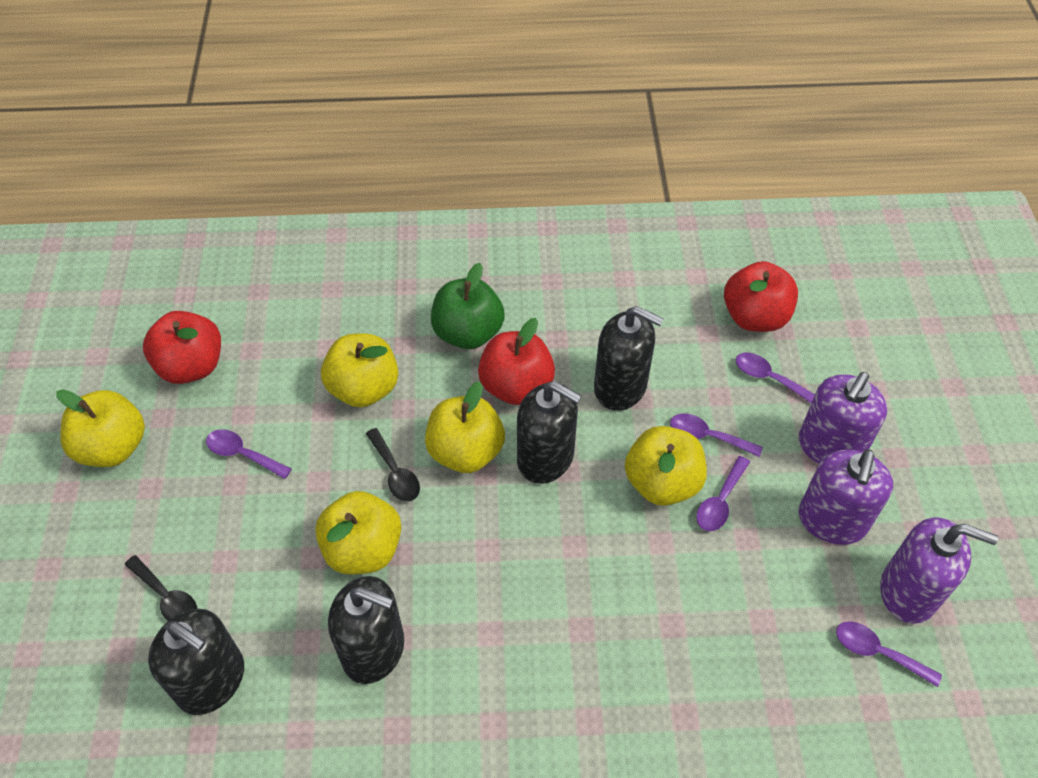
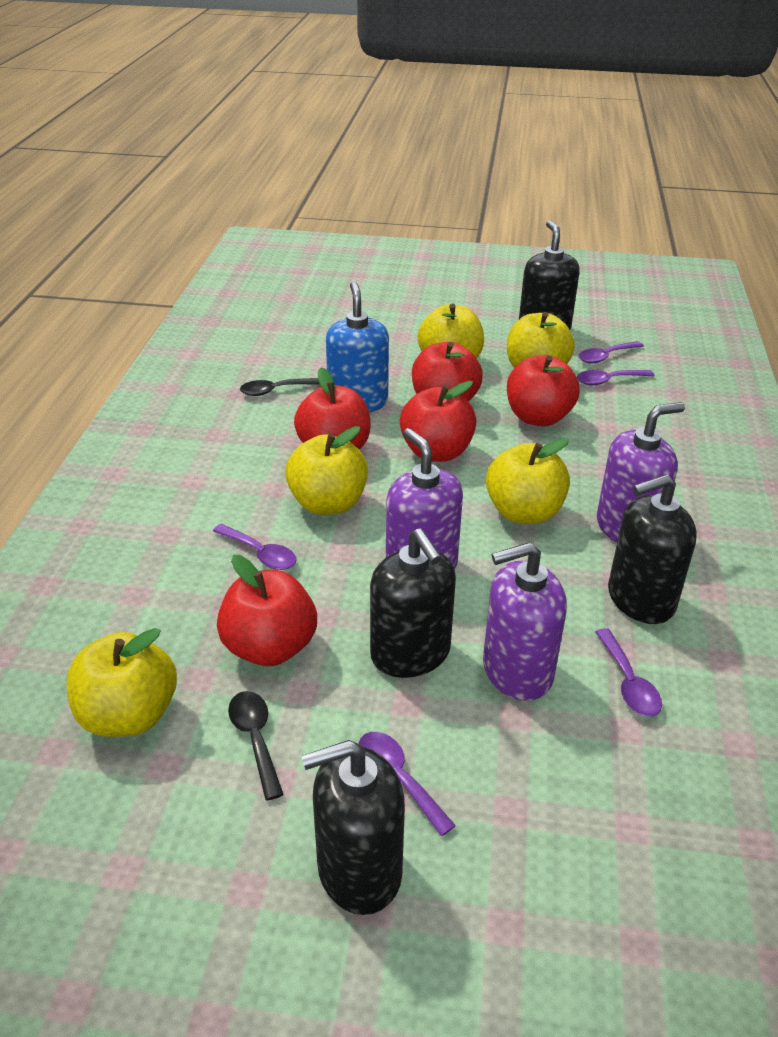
blue soap dispenser: none = 0 -> [326,282,389,413] = 1
green apple: [431,263,505,349] = 1 -> none = 0
red apple: [143,311,221,384] [478,318,555,405] [724,261,798,332] = 3 -> [217,555,317,666] [294,367,371,450] [400,381,477,462] [412,342,483,402] [507,355,580,426] = 5

